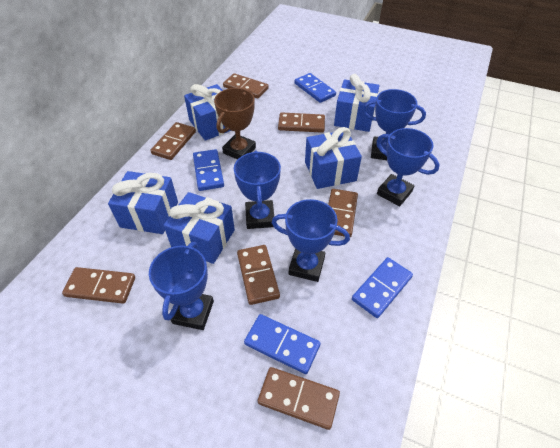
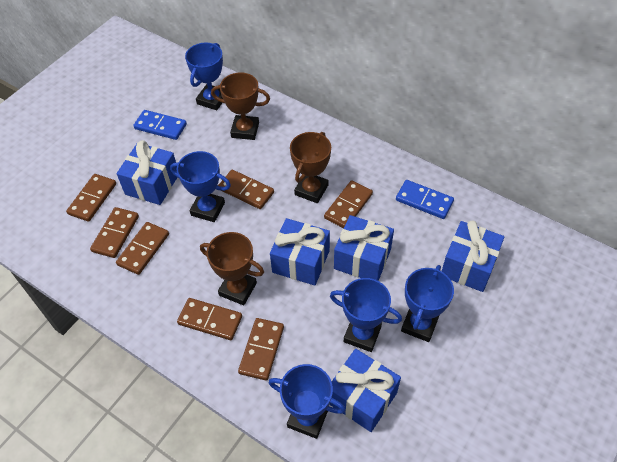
blue domino: [193,149,224,191] [244,314,320,374] [295,73,336,103] [352,257,413,318] = 4 -> [133,110,187,140] [396,180,454,219] = 2
brown trophy: [214,88,256,159] = 1 -> [200,232,264,305] [211,73,270,140] [290,132,331,203] = 3

